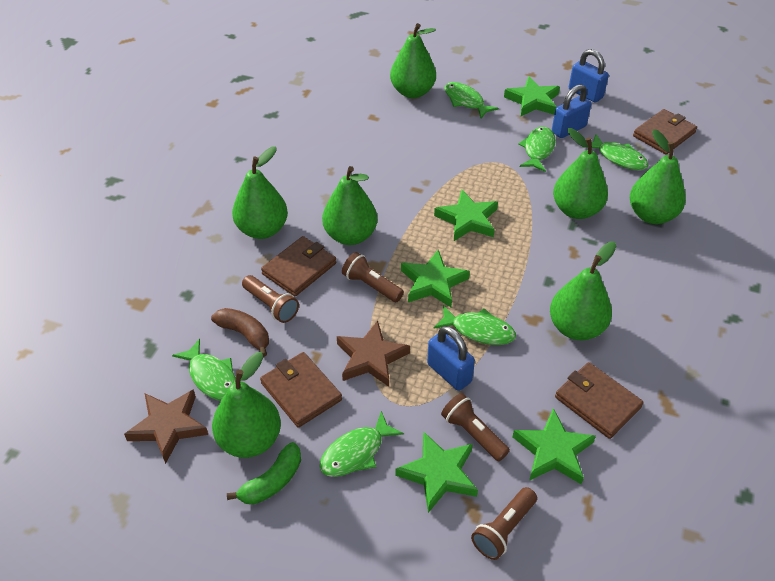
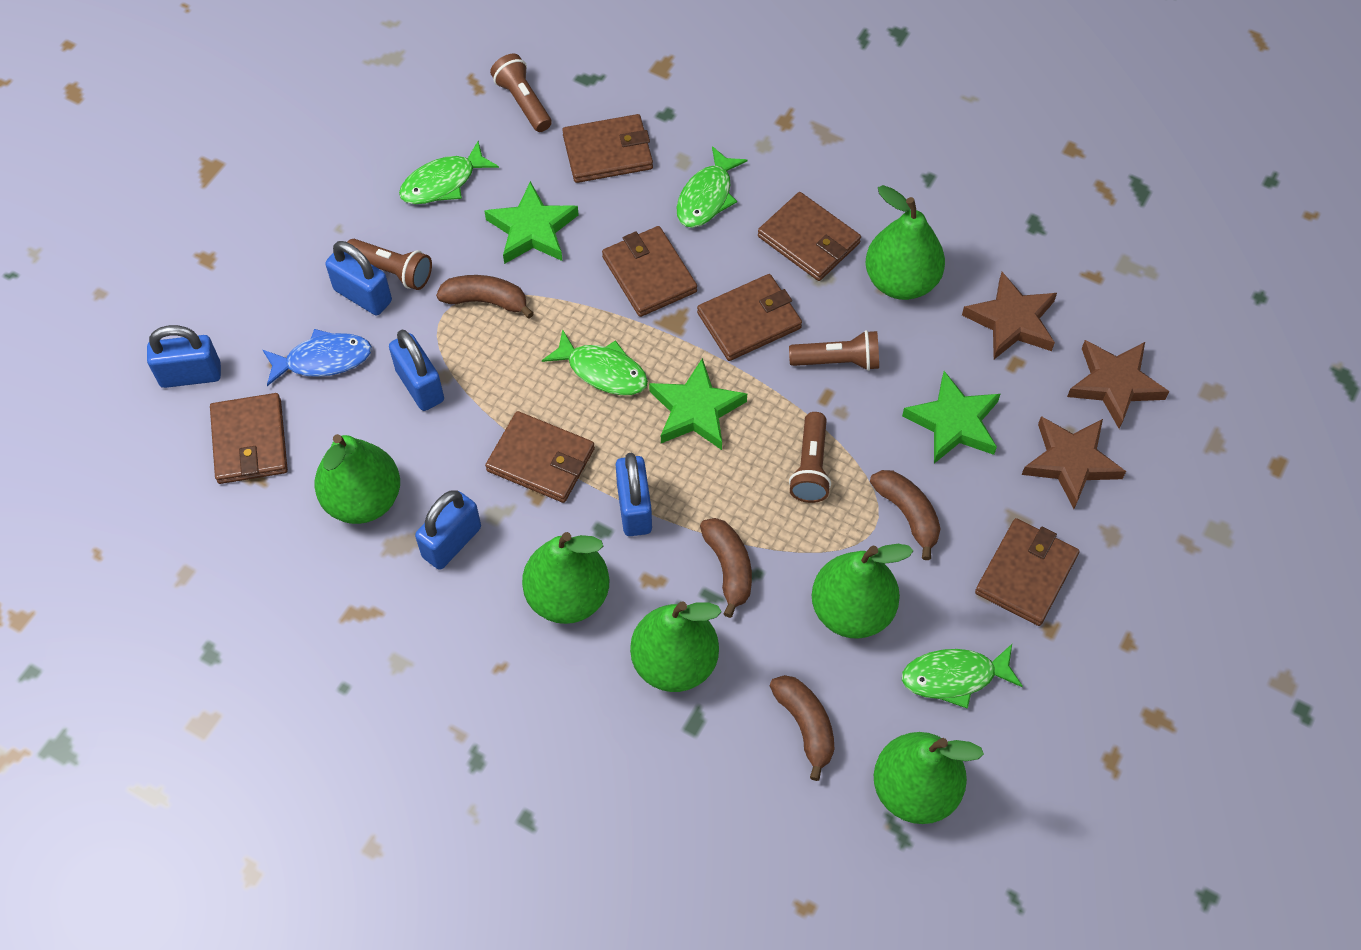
blue fish: none = 0 -> [263,329,372,386] = 1
blue padlock: [427,326,475,391] [552,84,591,138] [569,49,609,103] = 3 -> [147,325,221,388] [325,241,392,315] [389,330,444,411] [415,491,481,570] [616,453,652,536] = 5
brown banana: [211,308,269,357] = 1 -> [436,275,534,318] [700,518,752,618] [770,675,834,781] [870,470,941,560] = 4
brown star: [124,389,208,464] [337,320,410,387] = 2 -> [962,272,1057,359] [1022,416,1126,509] [1067,340,1170,429] = 3
brown wallet: [260,352,342,428] [261,236,336,297] [555,362,644,439] [633,109,697,155] = 4 -> [210,393,288,484] [485,411,595,503] [562,114,653,183] [602,226,697,317] [697,274,802,361] [758,192,861,281] [975,518,1079,626] = 7
green banana: [227,442,301,504] = 1 -> none = 0
green fish: [172,338,236,401] [320,411,404,477] [433,305,516,345] [445,82,499,118] [518,127,556,172] [587,134,649,170] = 6 -> [399,141,499,204] [542,329,648,395] [676,146,747,228] [902,644,1023,709] = 4
green pear: [212,352,281,458] [232,147,288,239] [322,166,377,245] [390,23,436,98] [550,241,616,340] [553,128,608,219] [630,129,686,224] = 7 -> [314,434,400,524] [522,532,609,624] [630,601,722,692] [812,544,913,639] [865,185,945,300] [874,732,984,824] = 6
green star: [395,431,478,513] [401,250,470,307] [434,190,498,241] [504,76,560,116] [512,408,596,484] = 5 -> [485,181,579,264] [649,358,747,450] [902,371,1000,463] = 3

